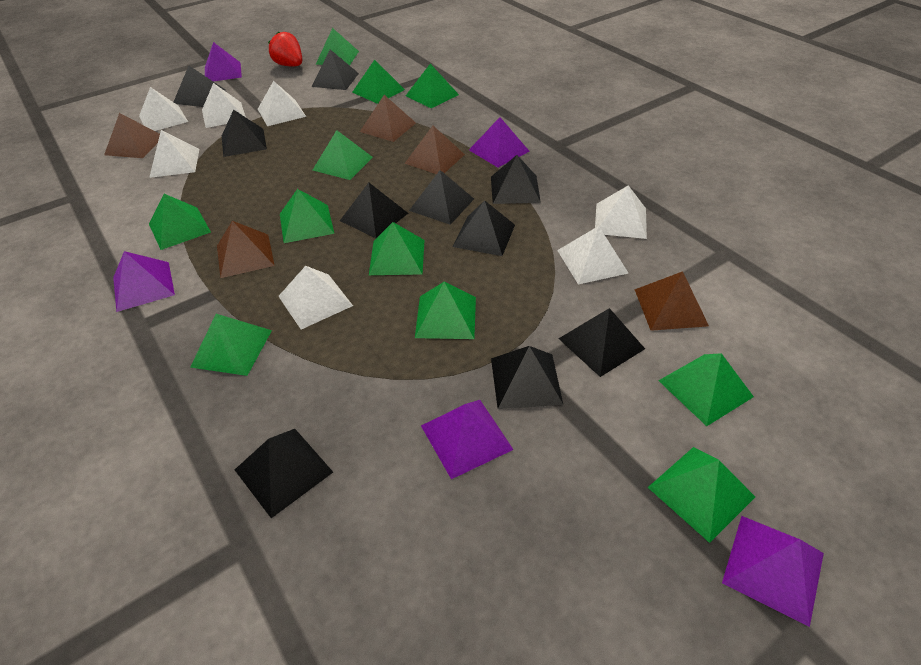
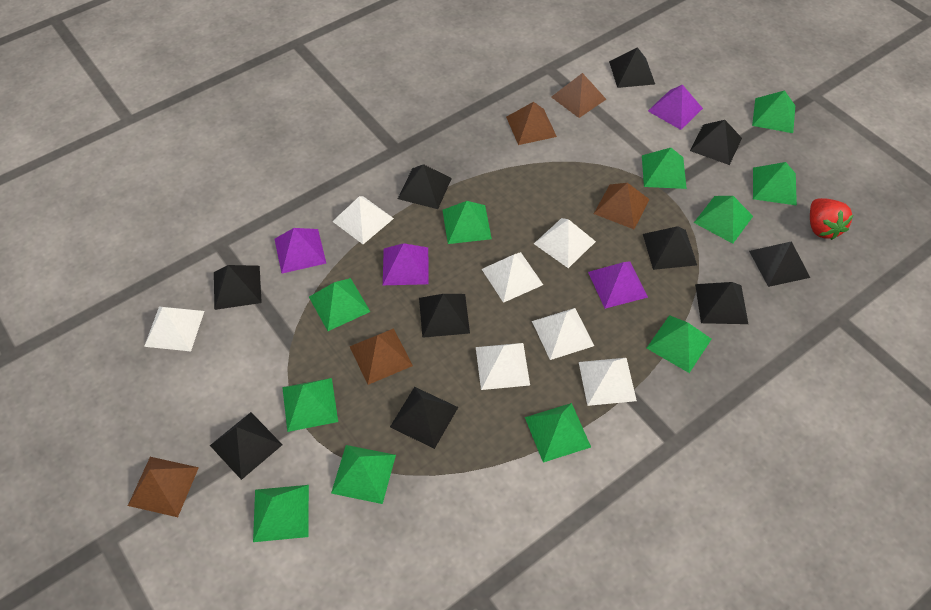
purple pyramid: [113,251,175,312] [205,42,242,81] [421,400,514,479] [469,117,530,167] [722,516,824,627] = 5 -> [274,228,326,274] [383,243,429,285] [588,261,648,309] [648,84,703,130] = 4

